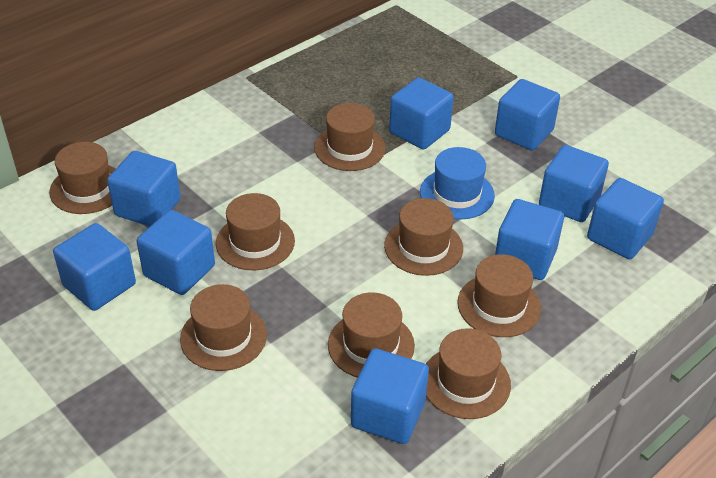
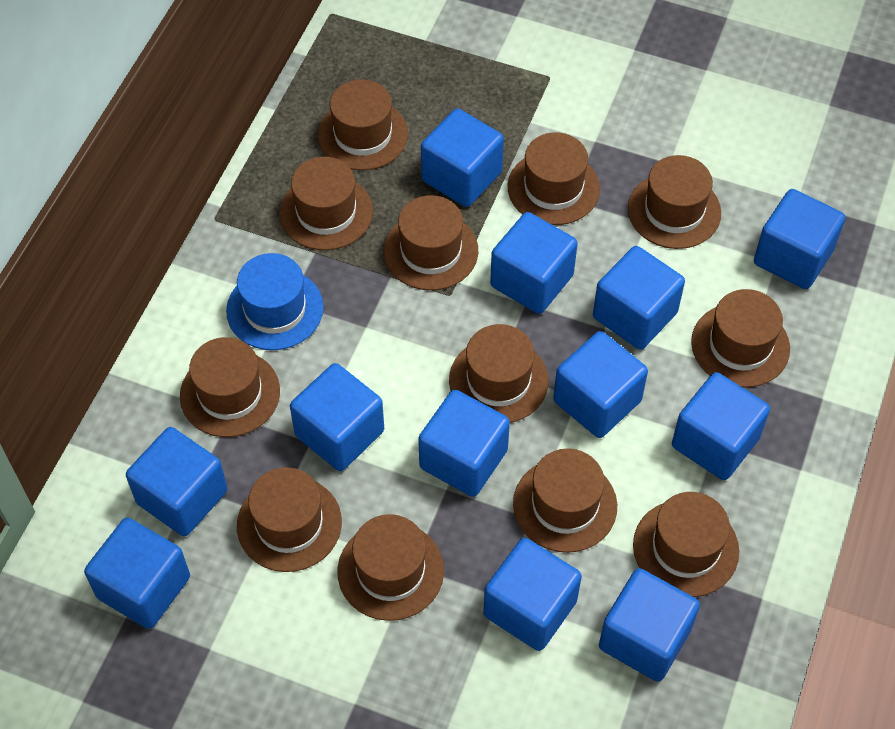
blue cube: [53,223,136,311] [107,151,181,227] [136,210,215,295] [351,348,429,444] [389,78,454,150] [495,79,560,151] [495,199,564,280] [539,145,609,222] [587,178,664,259] = 9 -> [84,517,190,629] [126,427,227,536] [290,363,384,471] [418,390,510,497] [421,108,504,207] [483,538,582,651] [490,212,578,314] [553,331,648,438] [593,246,685,350] [599,568,700,682] [672,372,770,480] [754,189,845,289] = 12
brown hat: [49,142,116,214] [180,284,267,371] [216,193,295,271] [314,103,386,171] [328,292,415,378] [384,198,463,276] [426,328,511,419] [457,254,541,337] = 8 -> [180,337,280,437] [237,467,342,572] [280,157,373,250] [318,79,408,170] [337,514,444,621] [384,195,478,290] [449,324,549,423] [508,132,600,225] [513,448,617,553] [628,155,721,249] [633,492,739,597] [691,289,790,388] = 12

